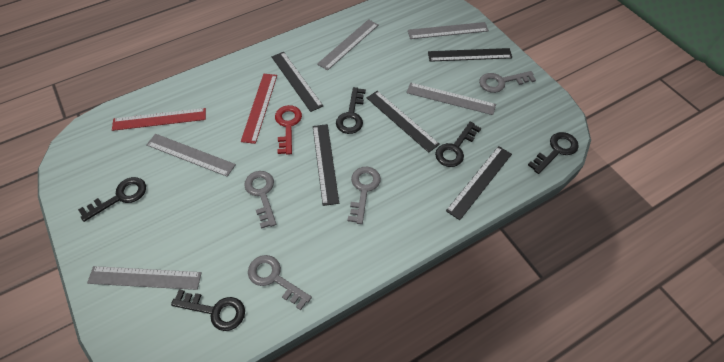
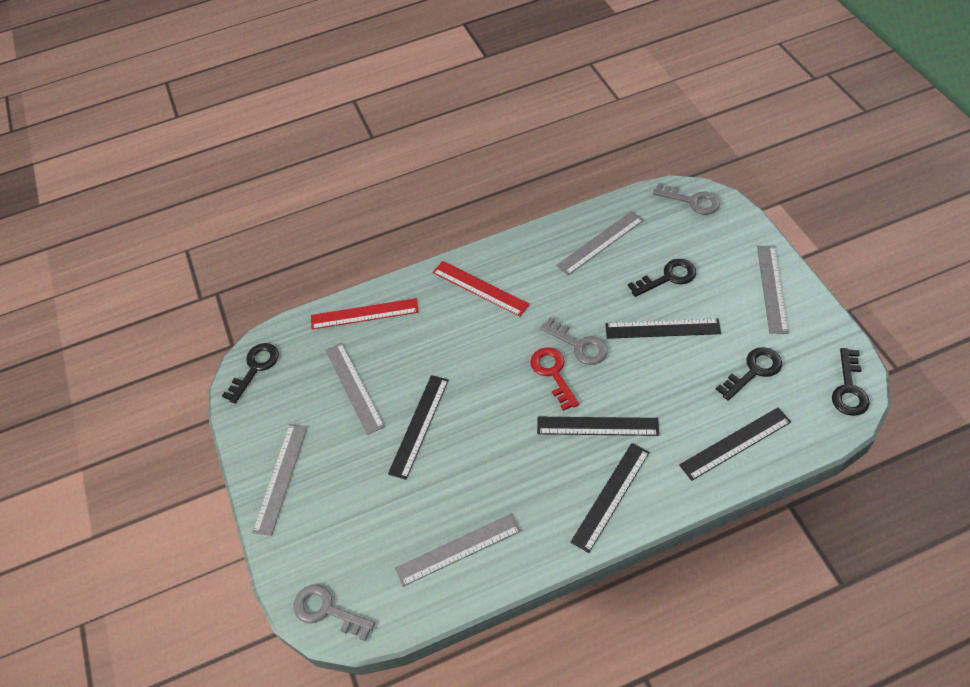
black key: [78,177,146,222] [171,290,245,331] [336,87,366,134] [435,122,481,167] [528,132,579,174] = 5 -> [222,343,279,404] [628,259,696,297] [716,347,782,401] [832,348,870,416] = 4
grey key: [244,171,276,229] [248,255,312,310] [348,167,381,224] [479,71,536,93] = 4 -> [294,585,375,641] [540,317,608,365] [653,183,720,215] = 3

